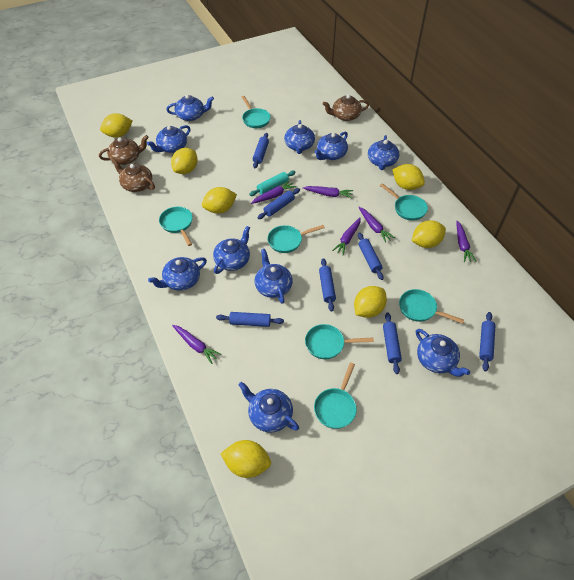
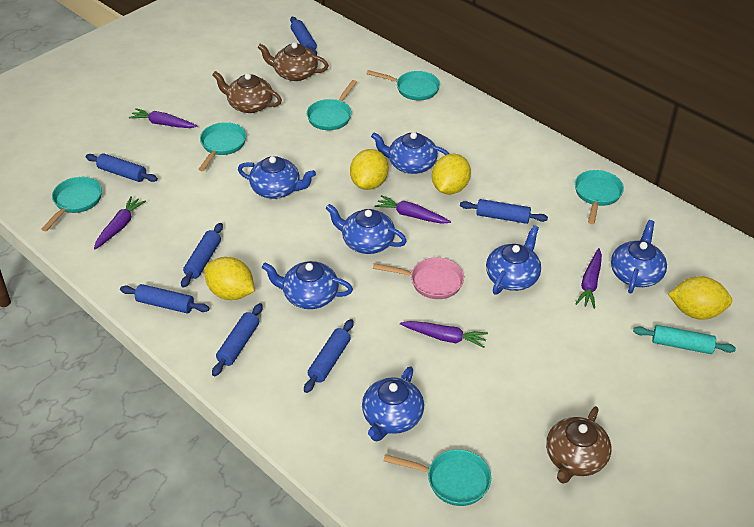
blue teapot: [147,125,191,153] [148,257,207,291] [166,95,214,121] [213,226,250,274] [238,381,299,433] [255,249,293,304] [284,120,315,154] [314,132,348,160] [368,135,399,170] [416,329,470,377] = 10 -> [238,156,316,199] [262,261,353,309] [326,204,406,254] [362,366,424,442] [371,132,449,174] [486,225,541,294] [611,220,667,294] = 7
pink pan: none = 0 -> [373,257,464,299] = 1
purple carrot: [172,325,221,364] [251,180,296,204] [303,186,353,198] [332,217,361,255] [358,207,395,243] [456,221,476,262] = 6 -> [94,196,146,250] [129,108,197,128] [375,195,451,224] [400,321,488,348] [576,248,602,309] = 5
turquoise pan: [159,207,193,246] [242,96,271,128] [268,225,325,253] [305,324,374,359] [314,362,357,429] [380,183,428,221] [399,289,464,324] = 7 -> [41,177,102,231] [198,122,246,171] [307,80,357,130] [367,70,440,100] [383,449,491,506] [575,170,624,224] = 6
yellow lemon: [100,113,133,138] [171,148,198,174] [202,187,237,214] [220,440,271,478] [354,286,387,318] [392,164,425,190] [412,220,446,248] = 7 -> [204,257,254,300] [350,149,388,190] [432,154,471,194] [668,276,732,320] = 4

